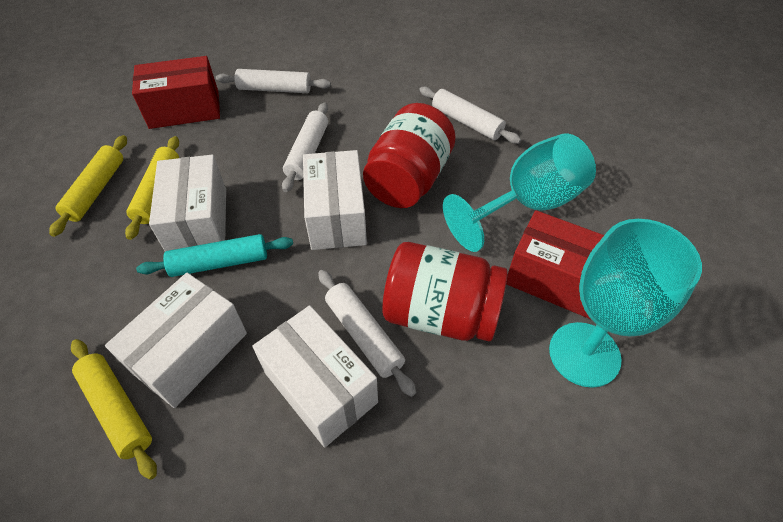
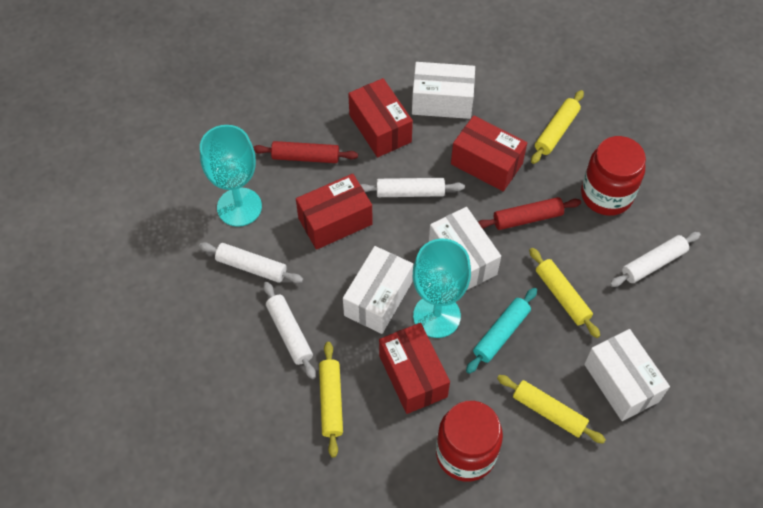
red box: [132,56,220,129] [506,210,604,319] = 2 -> [296,174,373,250] [348,78,413,157] [379,323,450,414] [451,115,527,191] = 4
red rolling pin: none = 0 -> [253,141,358,163] [478,197,581,230] = 2
yellow rolling pin: [49,135,127,237] [71,339,157,480] [125,136,179,240] = 3 -> [319,342,343,458] [497,375,606,444] [529,248,600,338] [531,90,584,164] = 4

